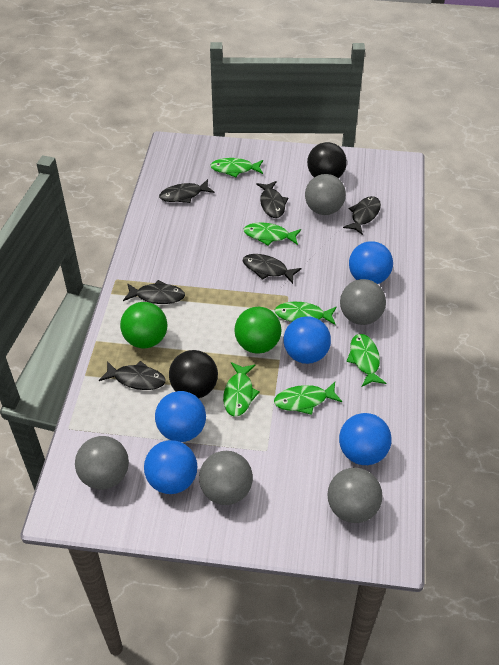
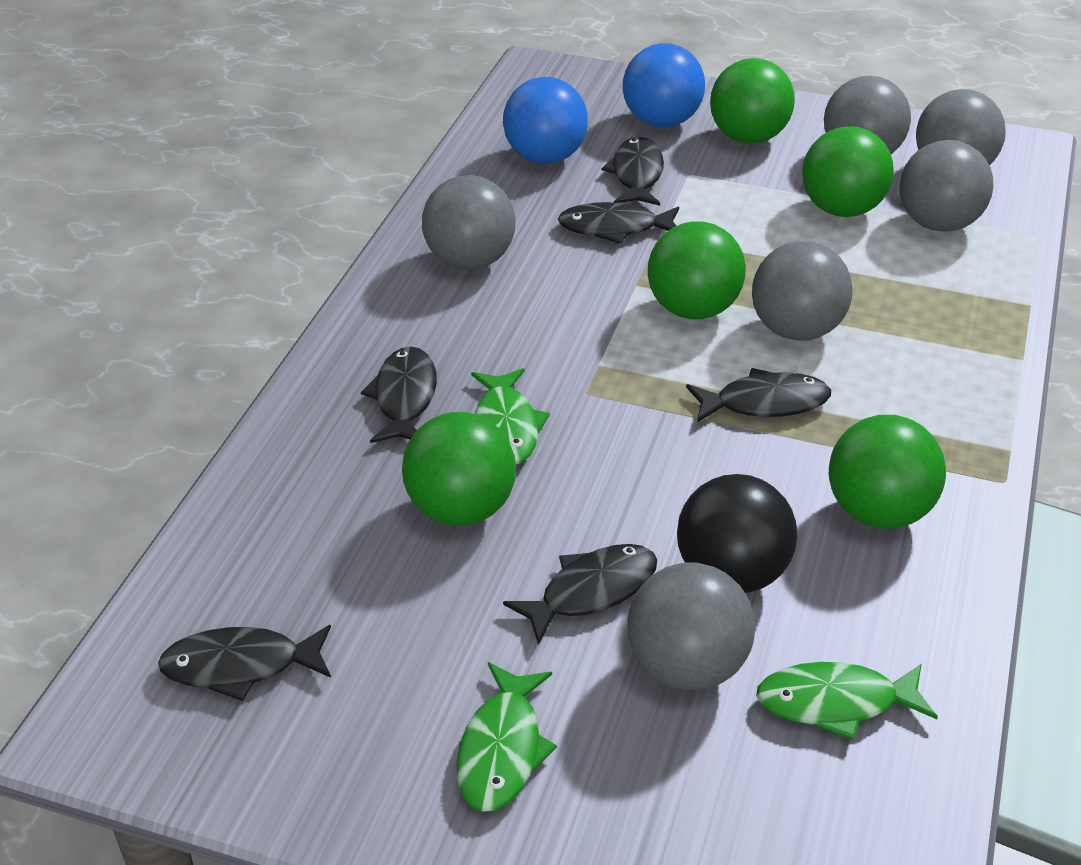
black ball: [169,350,218,398] [307,142,347,178] = 2 -> [677,474,797,593] = 1
blue ball: [144,440,197,494] [155,391,206,442] [284,316,331,364] [339,413,392,465] [349,241,393,284] = 5 -> [503,77,588,164] [623,43,705,128] = 2
green ball: [120,302,167,348] [234,307,282,354] = 2 -> [402,412,516,526] [648,221,746,319] [710,58,795,144] [802,126,894,217] [829,415,946,529] = 5
green fish: [210,158,263,177] [223,362,260,417] [244,222,301,246] [274,302,337,325] [274,382,342,415] [347,334,386,387] = 6 -> [456,662,557,812] [471,368,550,465] [756,662,938,740] = 3
grey ball: [75,436,129,489] [199,451,253,505] [305,174,346,215] [327,468,383,523] [340,279,386,325] = 5 -> [422,175,516,270] [627,562,755,690] [752,241,853,341] [824,76,911,154] [900,140,993,232] [916,89,1006,165] = 6

